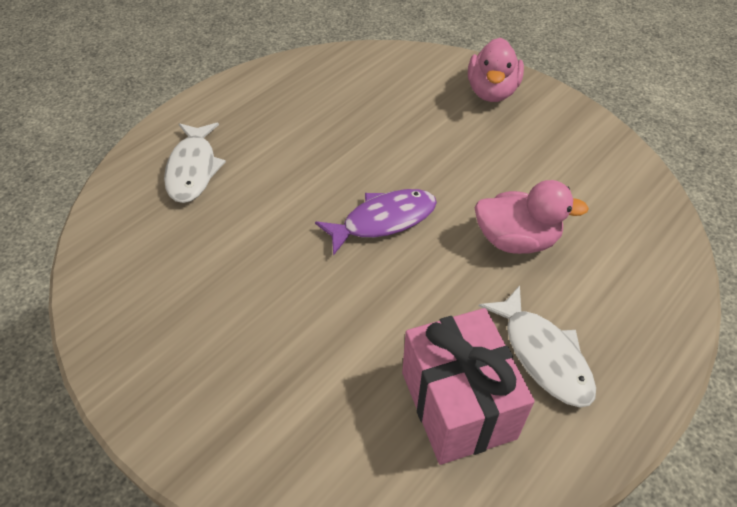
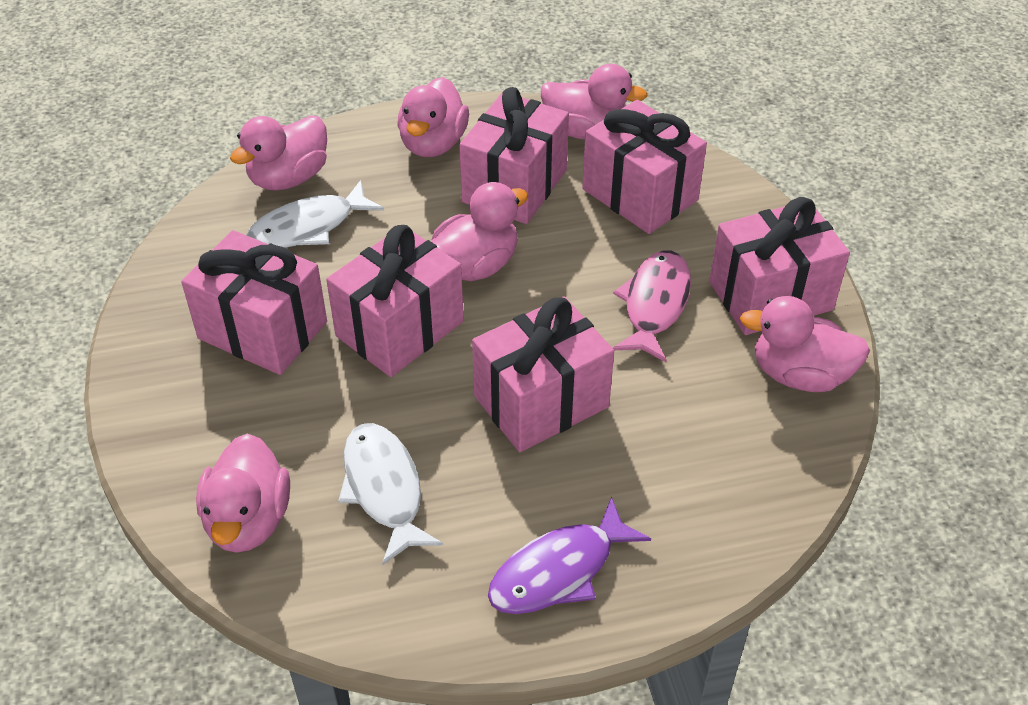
pink duck: [468,38,524,102] [475,180,589,254] = 2 -> [196,433,290,553] [230,115,327,191] [397,77,469,157] [431,182,529,281] [541,64,648,139] [740,296,870,392] = 6
pink fish: none = 0 -> [613,251,691,363] = 1
pink gift: [402,308,535,465] = 1 -> [181,230,327,375] [326,225,464,377] [459,87,569,224] [472,296,614,452] [582,100,707,234] [709,197,850,335] = 6

